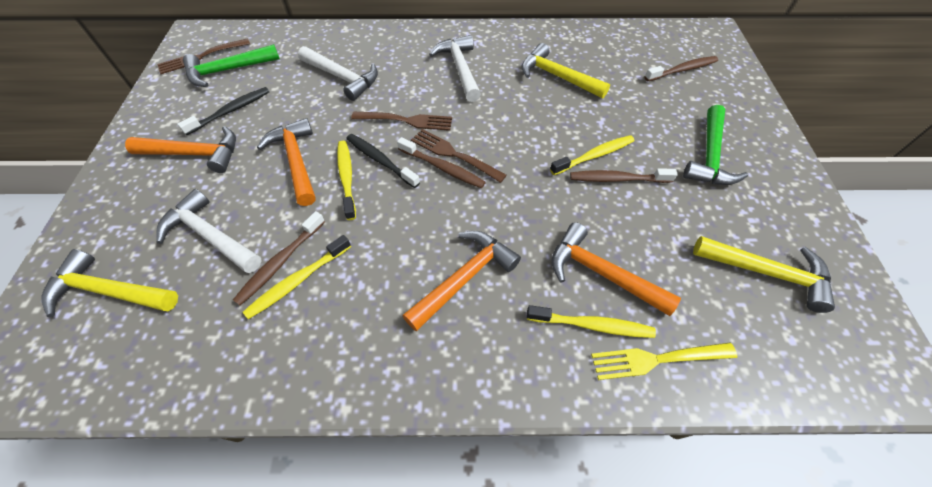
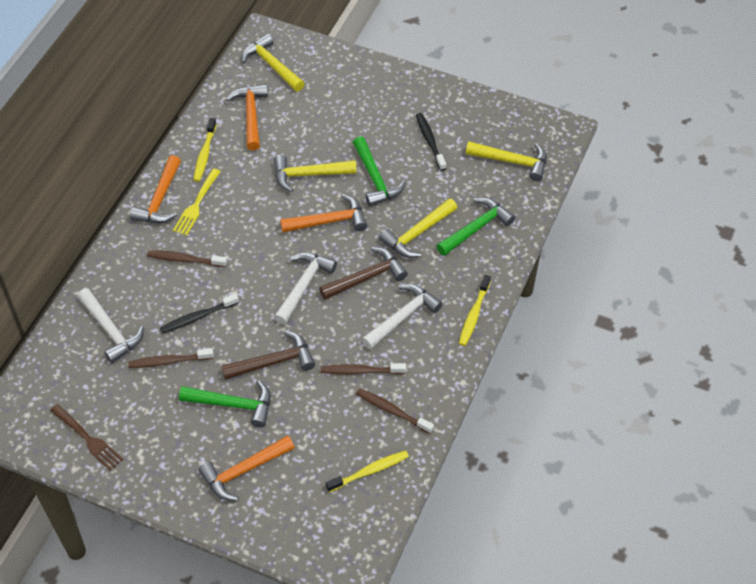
brown fork: [157,38,250,74] [351,112,452,131] [411,129,507,183] = 3 -> [50,404,123,471] = 1
brown hammer: none = 0 -> [221,331,315,380] [319,247,408,300] = 2
green hammer: [183,44,280,87] [683,105,748,185] = 2 -> [179,380,271,428] [353,136,406,207] [437,198,515,256] = 3
yellow hammer: [41,249,178,317] [521,43,610,98] [693,236,835,313] = 3 -> [242,34,305,92] [274,155,357,192] [379,198,457,258] [466,141,547,181] = 4
yellow toothbrush: [243,235,351,319] [337,141,356,220] [527,305,656,338] [550,135,634,175] = 4 -> [193,118,216,182] [325,451,409,492] [459,275,491,346] = 3

